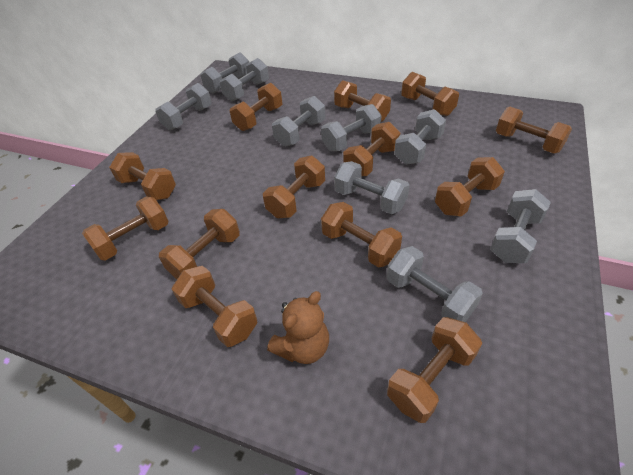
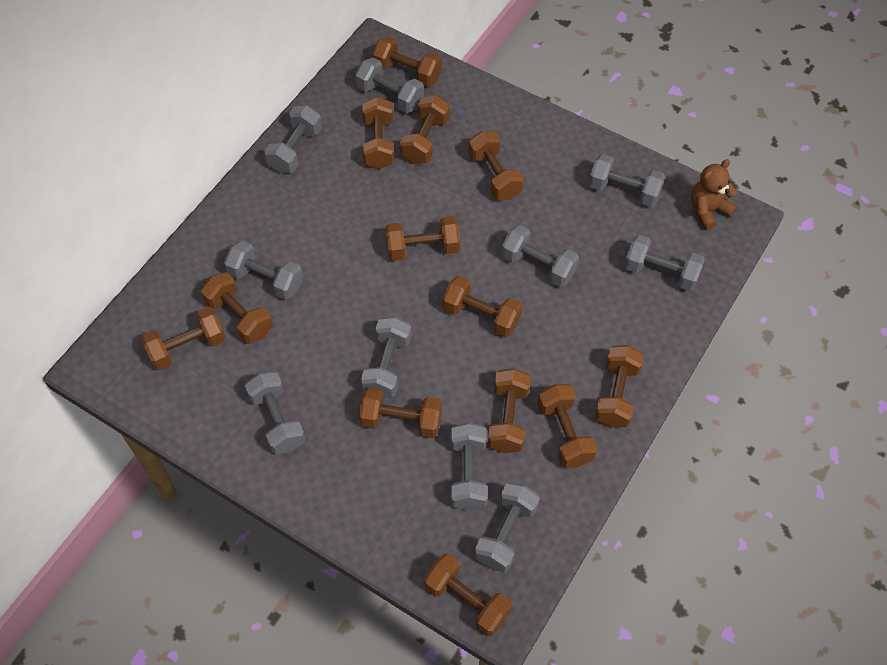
grey dumbbell: [155,83,212,130] [200,52,249,94] [220,58,269,101] [272,96,325,147] [321,104,382,151] [334,161,410,214] [387,246,483,322] [394,109,446,165] [490,189,551,263] = 9 -> [224,240,303,300] [245,371,306,454] [264,105,322,173] [355,58,424,113] [361,317,412,398] [451,422,488,511] [474,482,540,573] [501,225,579,287] [589,154,665,207] [624,235,705,291] = 10

